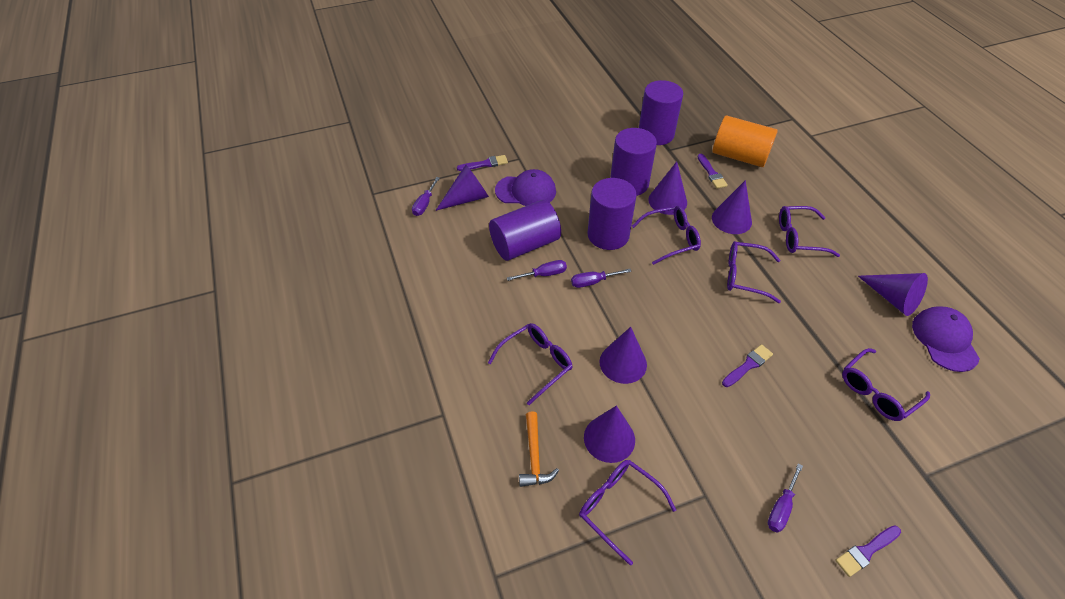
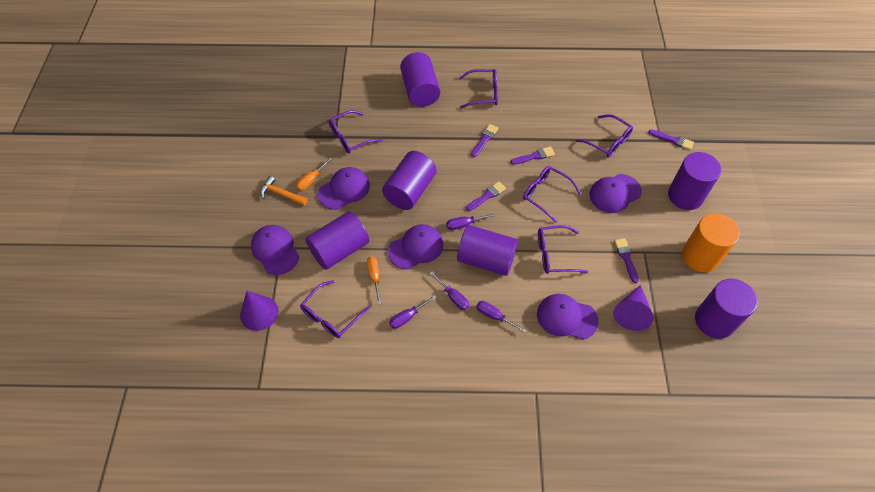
orange screwdriver: none = 0 -> [296,157,332,191] [367,256,382,304] = 2
purple brush: [457,155,508,171] [697,154,728,189] [722,344,773,387] [835,525,901,577] = 4 -> [466,181,506,211] [471,124,498,157] [511,146,555,165] [614,238,639,283] [648,129,694,150] = 5
purple cap: [495,169,556,206] [912,306,980,372] = 2 -> [251,225,299,275] [318,167,370,210] [388,224,443,270] [537,294,598,340] [590,174,642,213] = 5
purple cone: [435,165,489,211] [584,406,635,463] [600,327,647,384] [648,161,687,215] [712,180,752,234] [858,273,928,316] = 6 -> [240,291,278,331] [613,285,654,331] = 2
purple cylinder: [489,200,561,261] [588,178,637,250] [610,128,657,196] [639,80,683,145] = 4 -> [305,211,369,270] [382,151,437,210] [400,52,440,107] [457,225,518,276] [668,152,721,210] [695,279,757,339] = 6

